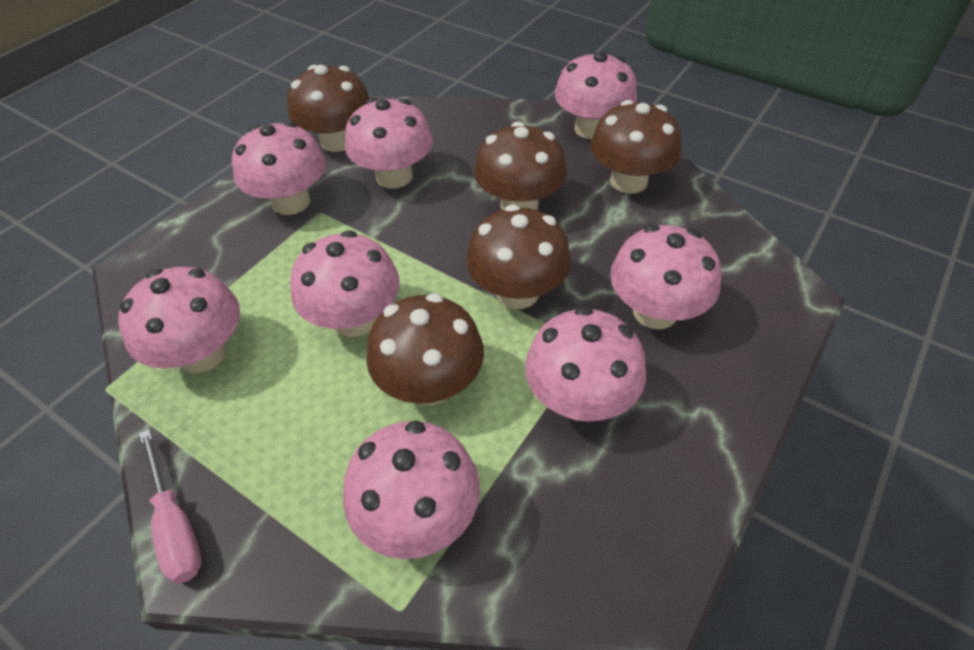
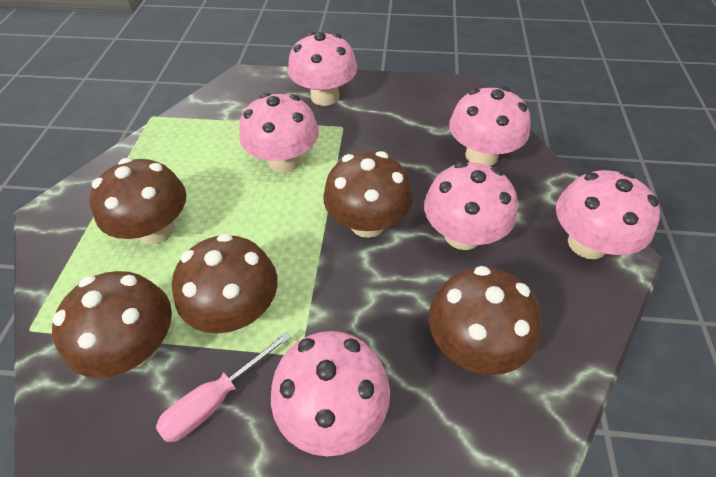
pink mushroom: [118,267,240,373] [232,121,326,215] [290,230,400,337] [343,421,480,559] [345,98,433,189] [525,306,646,421] [555,51,637,139] [610,224,721,329] = 8 -> [239,93,319,173] [271,331,390,456] [288,32,357,106] [424,161,518,250] [449,86,531,166] [556,170,660,259] = 6

